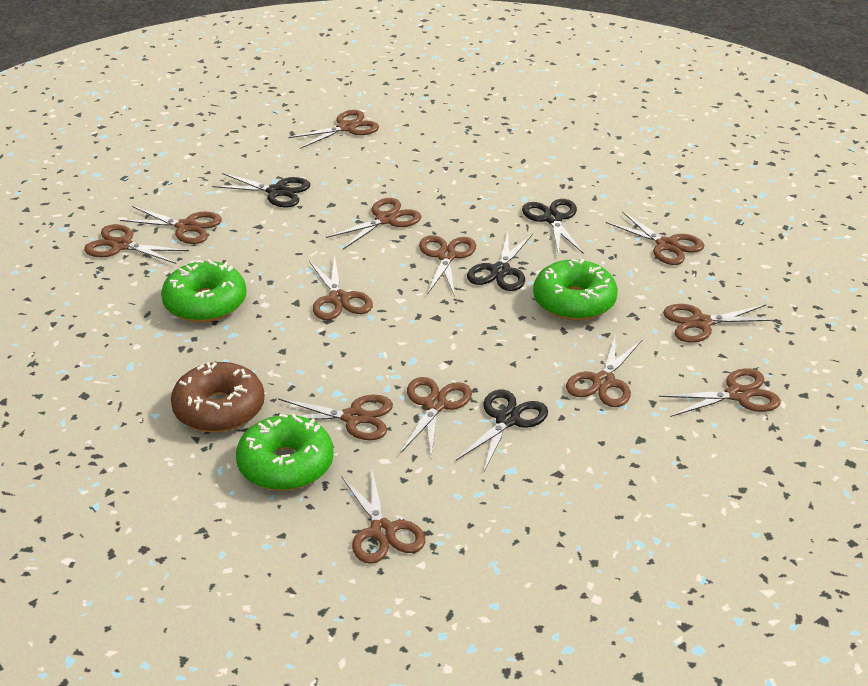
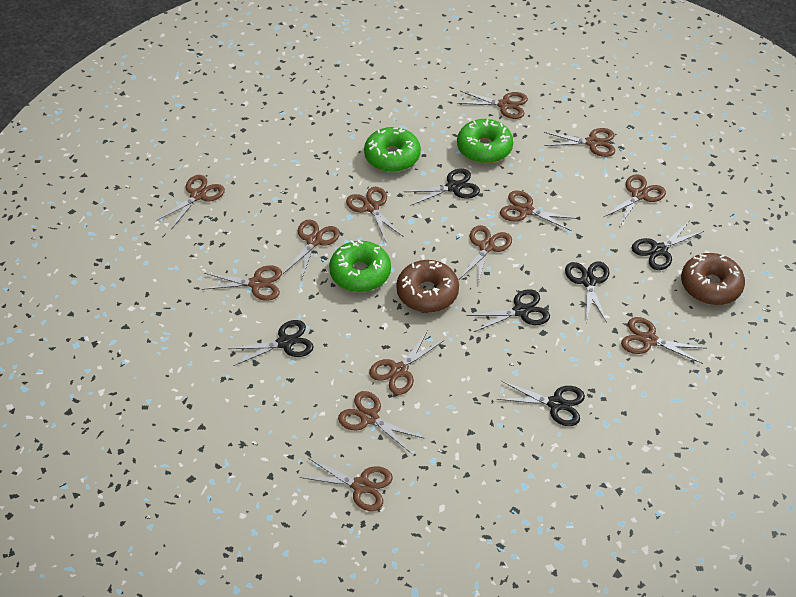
black scissors: [212,173,310,207] [456,390,548,471] [467,232,533,291] [522,199,584,255] = 4 -> [228,320,314,366] [404,168,480,206] [466,289,550,332] [497,381,585,426] [565,261,609,323] [632,221,704,270] = 6
brown donut: [171,362,265,433] = 1 -> [396,260,459,313] [681,253,745,305] = 2

